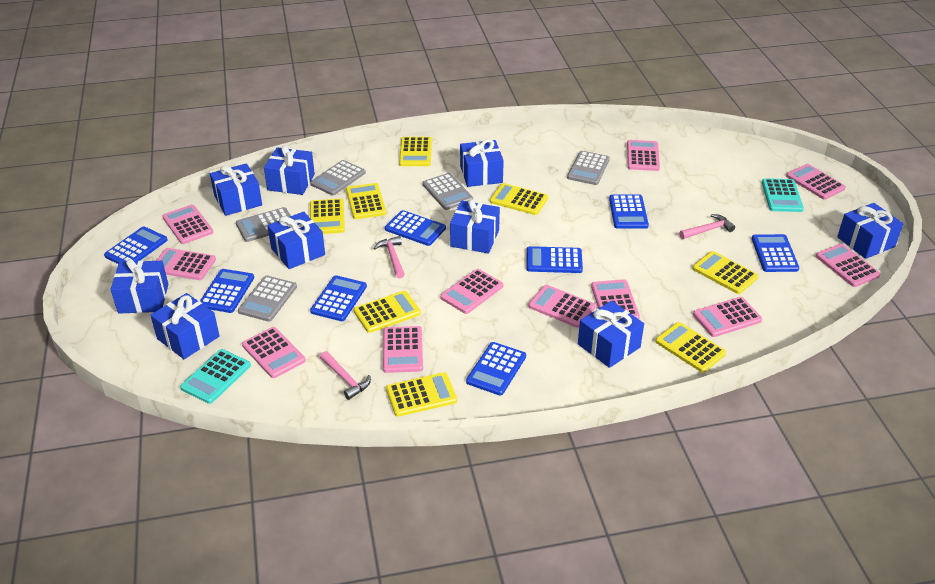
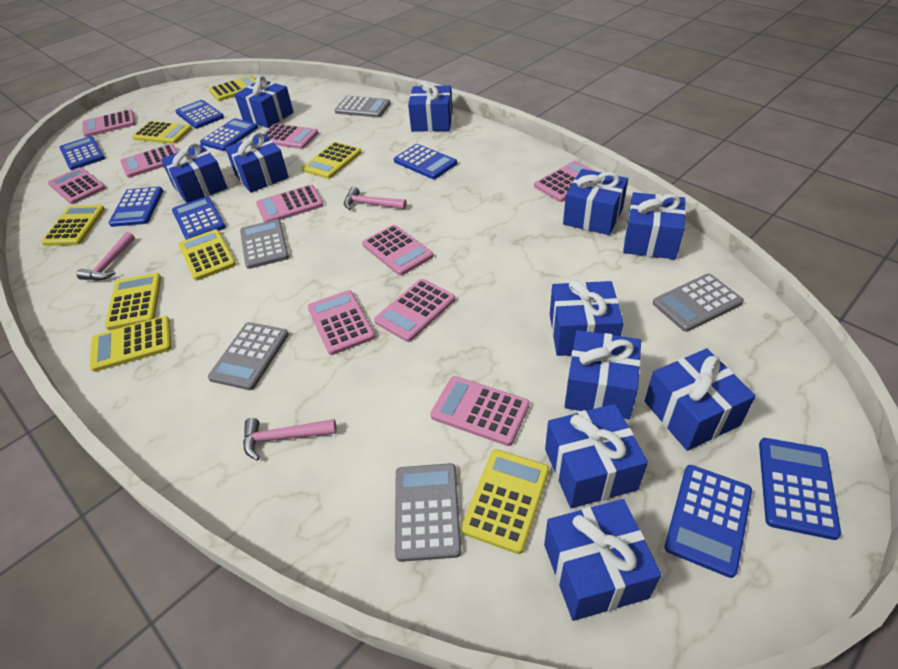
blue gift: [111,259,169,314] [150,293,220,359] [210,163,262,216] [264,145,315,195] [267,212,325,269] [450,199,500,254] [460,139,504,187] [578,301,644,368] [837,203,903,259] = 9 -> [161,143,227,203] [225,132,289,193] [234,76,294,128] [408,80,453,132] [544,499,661,621] [545,404,648,508] [550,280,624,356] [563,169,628,235] [564,330,641,419] [623,192,686,259] [645,348,756,451] = 11
pink calculator: [156,248,216,280] [162,205,213,244] [242,327,306,378] [383,326,423,373] [440,269,503,314] [528,285,596,328] [591,279,640,319] [627,140,660,171] [693,297,762,337] [786,164,846,200] [816,244,881,287] = 11 -> [48,167,105,204] [82,109,136,137] [120,144,178,178] [256,185,323,222] [263,123,318,149] [308,290,375,355] [362,225,433,276] [374,279,455,342] [430,376,530,446] [534,161,597,202] = 10
turquoise calculator: [180,349,251,404] [762,178,804,212] = 2 -> none = 0

